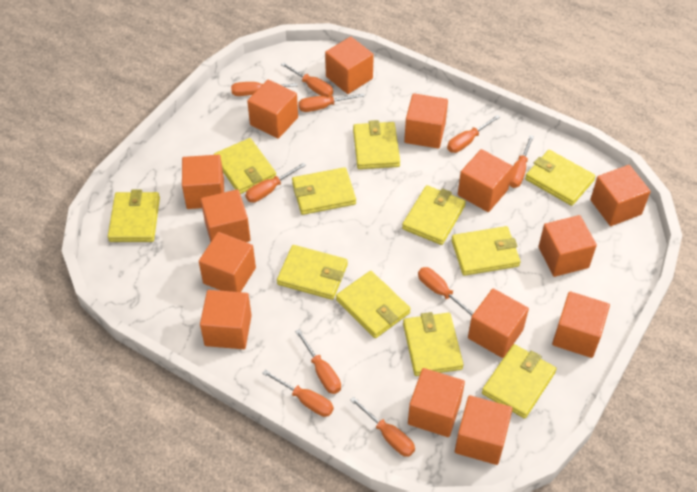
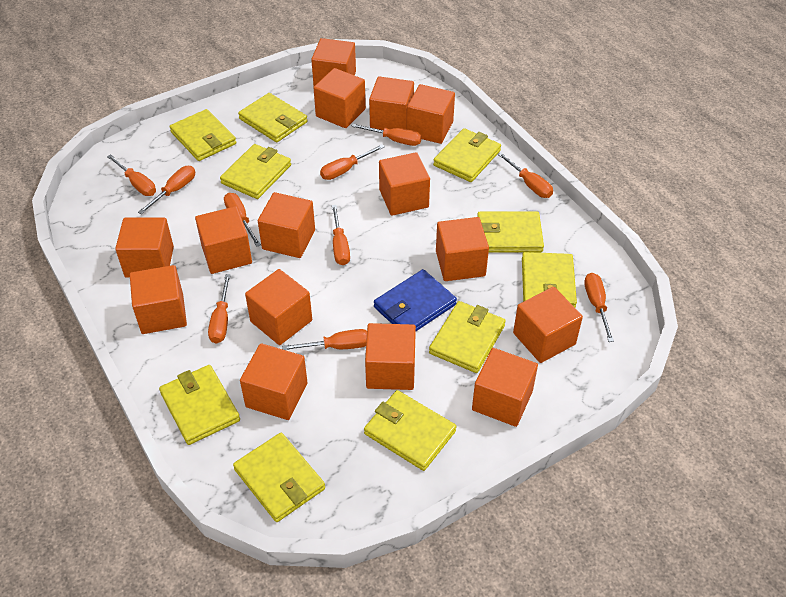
blue wallet: none = 0 -> [374,269,457,331] = 1
orange cube: [182,155,224,209] [199,232,256,292] [200,290,252,349] [201,189,251,242] [247,80,298,139] [325,37,374,94] [404,93,448,149] [408,368,465,437] [455,395,513,465] [458,149,513,212] [468,288,529,358] [538,215,597,277] [552,291,610,358] [590,165,651,226] = 14 -> [115,218,174,278] [130,265,187,334] [195,206,252,274] [240,343,308,420] [245,269,312,345] [258,192,315,258] [311,38,356,86] [314,68,366,128] [365,323,416,390] [369,76,414,130] [379,152,430,216] [407,84,455,144] [436,217,489,281] [472,348,538,427] [513,287,583,363] = 15
yellow wallet: [108,190,160,242] [213,138,276,194] [277,245,348,300] [292,167,356,215] [336,271,411,338] [353,120,400,169] [402,185,466,245] [403,312,464,376] [451,226,520,276] [482,344,556,419] [525,150,596,206] = 11 -> [159,365,240,445] [170,109,236,161] [220,144,291,199] [233,433,325,522] [238,93,307,142] [364,390,456,471] [429,301,506,373] [433,128,501,182] [477,211,544,253] [522,252,577,308] = 10

